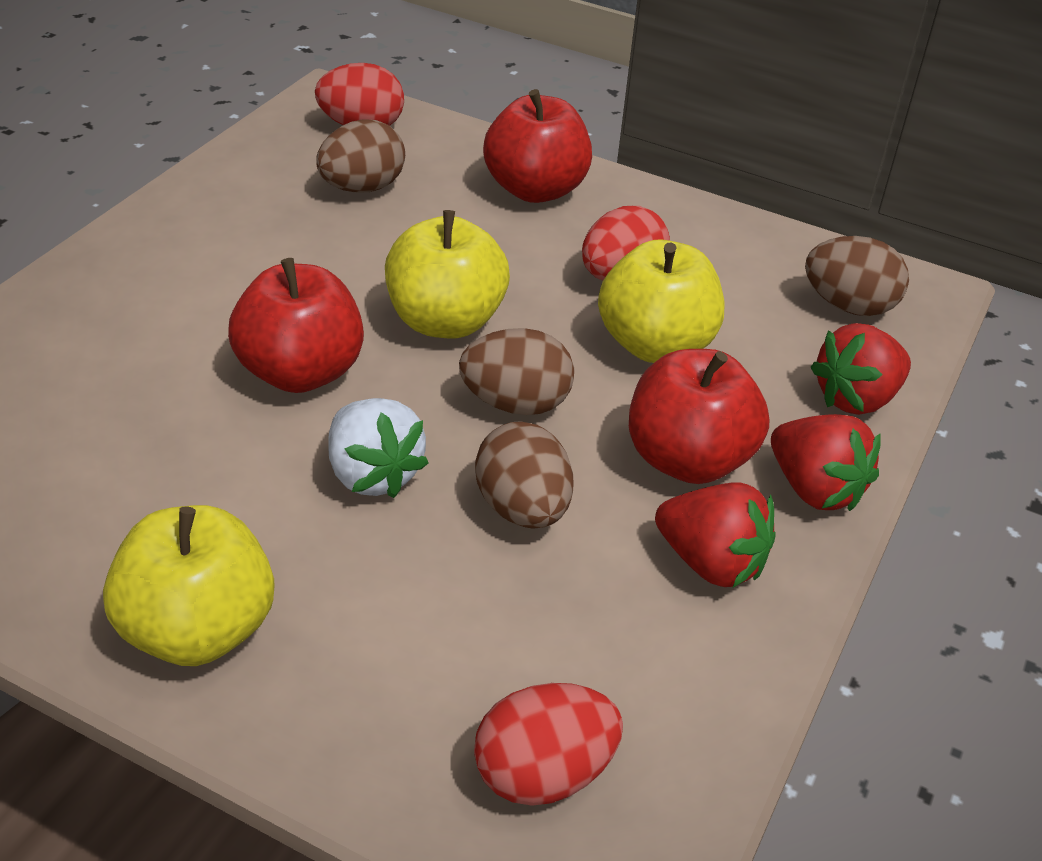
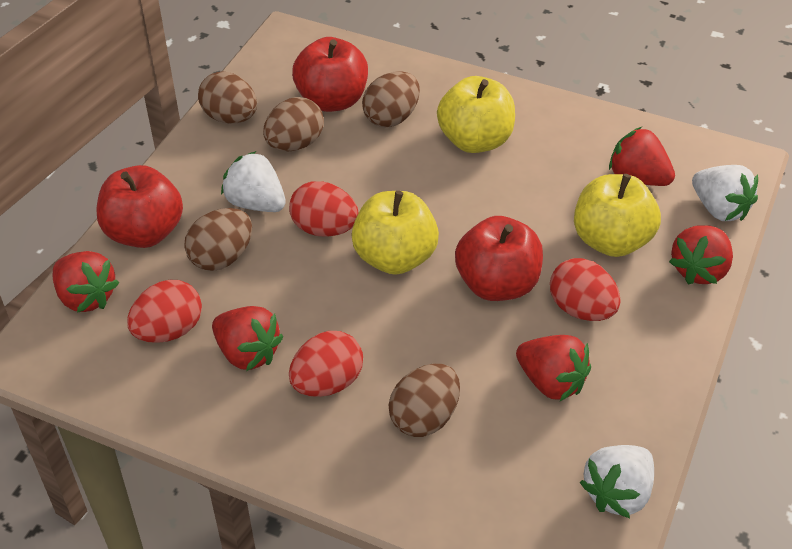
brown egg: [316,120,405,193] [459,328,574,415] [475,421,574,529] [805,236,909,316] = 4 -> [184,208,252,271] [198,71,257,124] [263,97,324,151] [362,71,420,127] [389,364,460,437] = 5
red egg: [315,63,404,126] [474,683,623,806] [582,206,670,281] = 3 -> [127,280,202,343] [289,181,359,237] [289,331,363,397] [550,258,621,321] = 4
red strawberry: [655,482,776,588] [771,414,881,511] [810,323,911,415] = 3 -> [53,251,119,313] [212,306,283,371] [516,335,591,401] [609,127,675,186] [669,225,733,285] = 5
white strawberry: [329,398,428,498] = 1 -> [221,151,286,212] [580,445,654,518] [692,165,758,221] = 3

